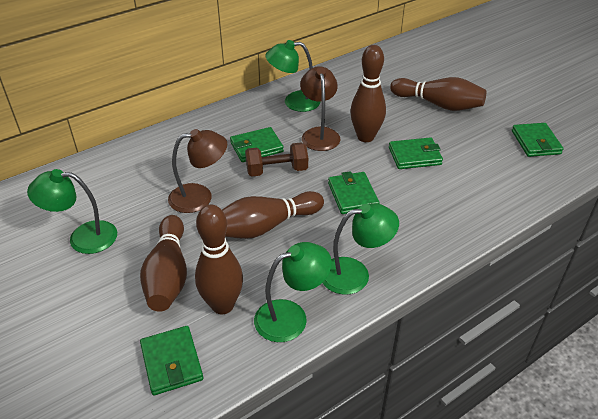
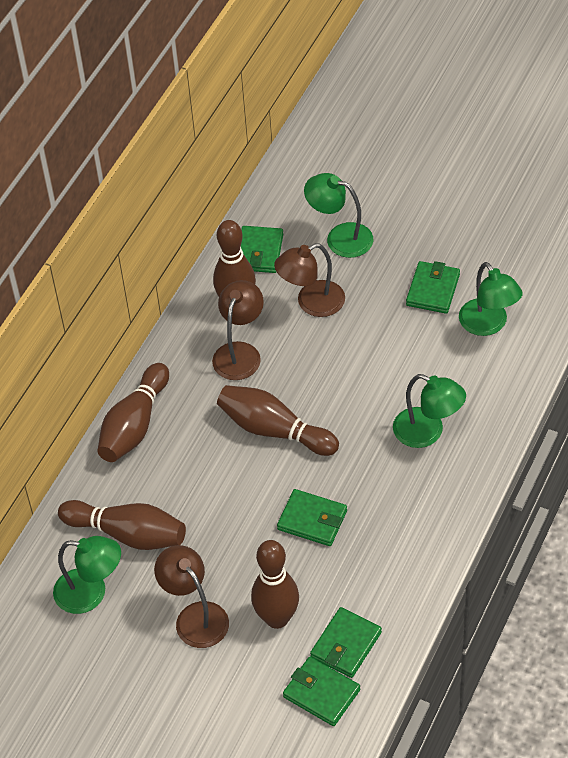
brown dumbbell: [245,142,308,177] = 1 -> none = 0
brown lamp: [168,129,227,213] [300,66,340,151] = 2 -> [154,545,229,648] [212,280,264,380] [274,243,345,317] = 3

